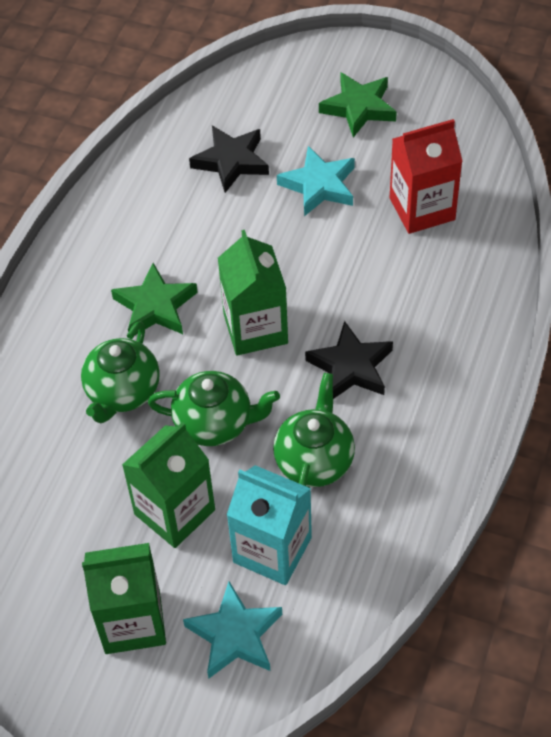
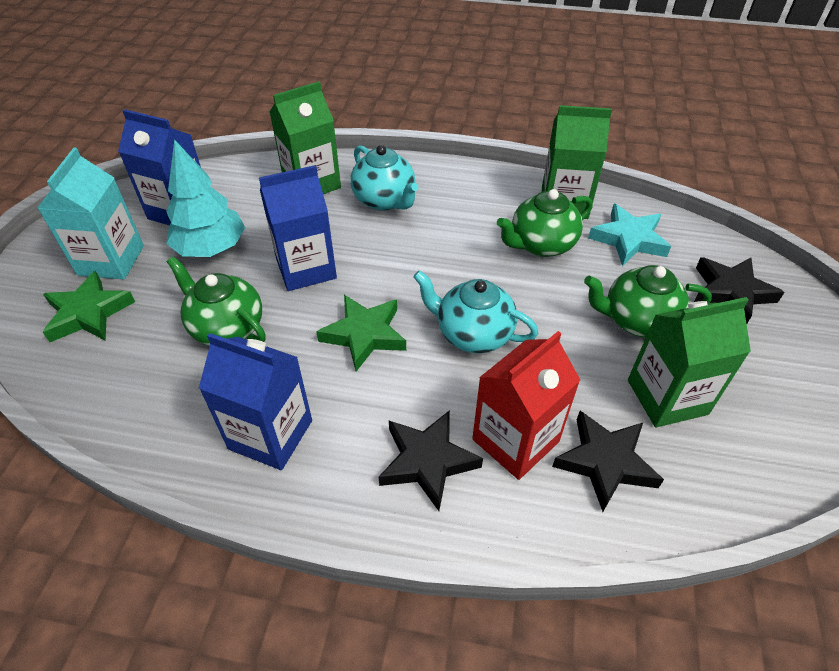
black star: [189,126,269,193] [305,321,393,399] = 2 -> [379,410,483,511] [552,411,664,512] [694,257,784,324] = 3
blue carton: none = 0 -> [118,109,201,225] [199,333,312,470] [259,165,337,291] = 3
turquoise star: [183,581,282,678] [277,146,355,216] = 2 -> [588,204,671,266] = 1
turquoise teapot: none = 0 -> [351,145,418,211] [413,270,538,353] = 2
turquoise tree: none = 0 -> [166,139,245,257] = 1

